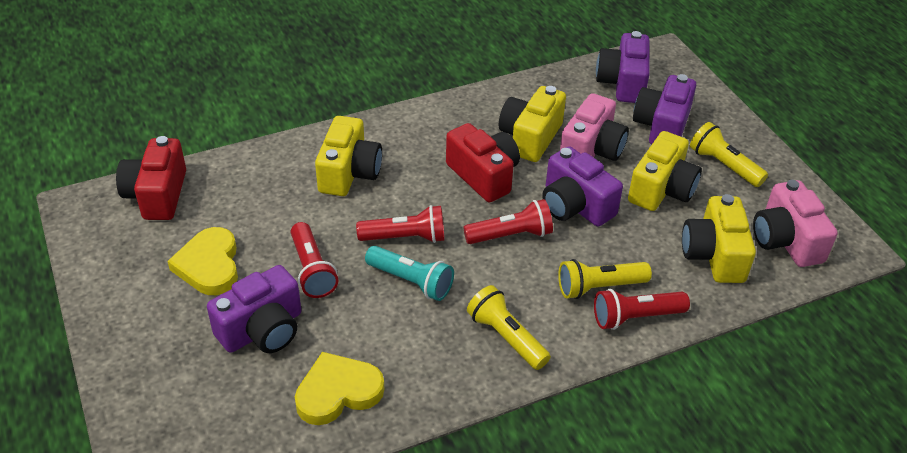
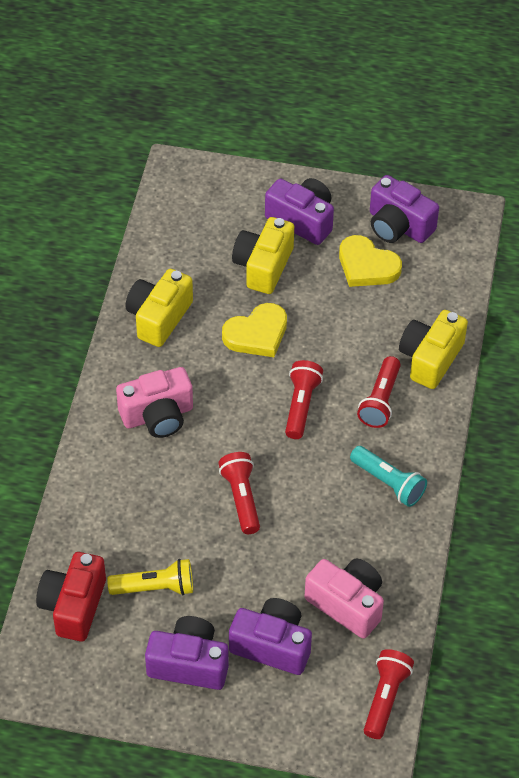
red camera: [116,136,186,220] [446,123,520,202] = 2 -> [36,552,106,642] = 1
yellow camera: [315,116,382,196] [499,86,566,162] [628,131,702,211] [682,194,756,283] = 4 -> [126,269,193,347] [232,217,294,294] [399,310,468,389] = 3
yellow flashlight: [467,285,551,370] [558,259,652,299] [690,122,768,187] = 3 -> [107,559,193,596] = 1

